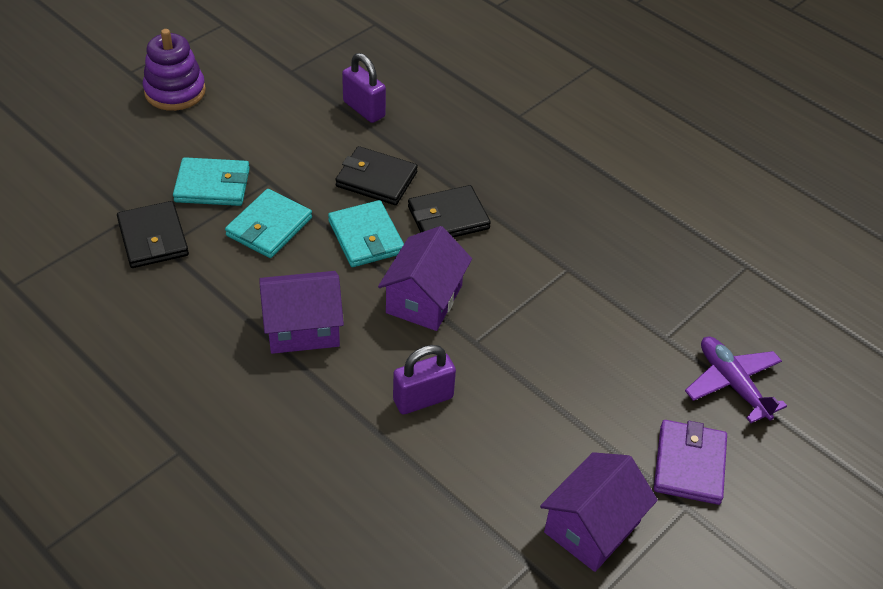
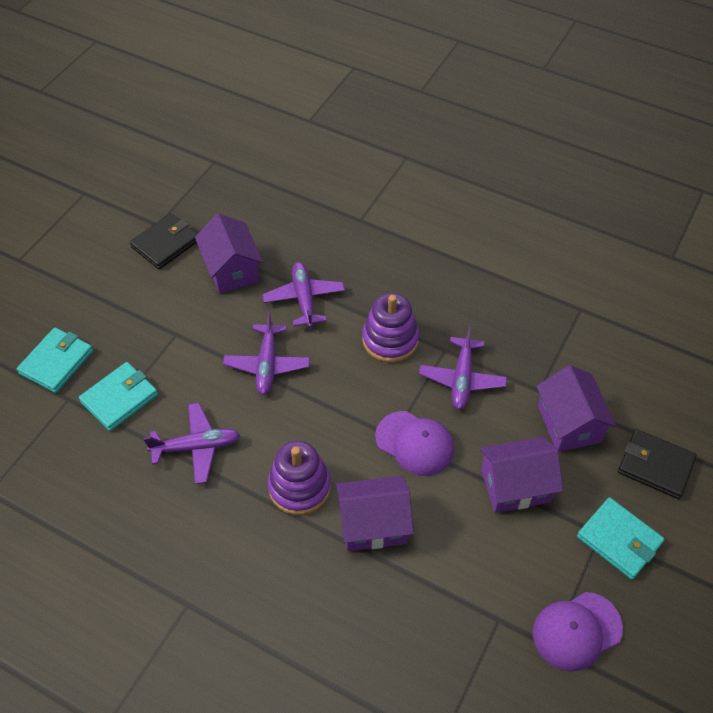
black wallet: [117,201,189,268] [335,146,418,205] [408,185,491,237] = 3 -> [130,213,198,270] [618,429,697,499] = 2
purple cap: none = 0 -> [375,411,454,476] [533,592,623,671] = 2
purple house: [259,271,344,354] [378,226,472,331] [540,452,658,572] = 3 -> [195,213,263,294] [336,476,414,551] [480,436,563,513] [536,365,616,452] = 4
purple padlock: [342,53,386,123] [393,345,456,414] = 2 -> none = 0
purple plane: [685,337,787,423] = 1 -> [144,403,240,484] [223,312,310,395] [262,262,345,328] [419,326,507,410] = 4
purple stacking toy: [143,29,206,111] = 1 -> [268,441,331,515] [362,293,419,363] = 2
purple wallet: [654,420,727,505] = 1 -> none = 0

